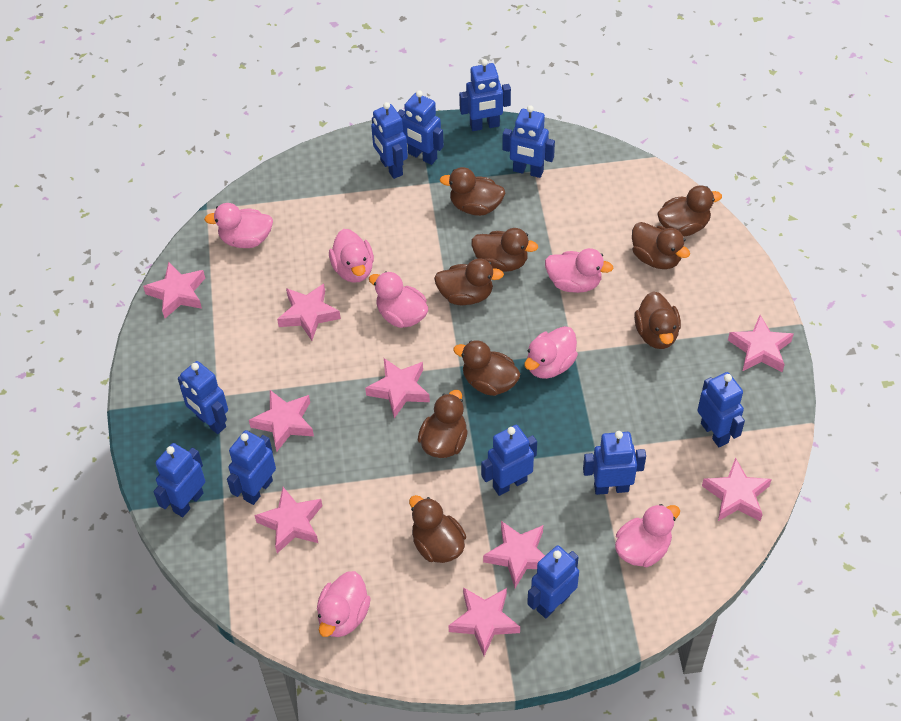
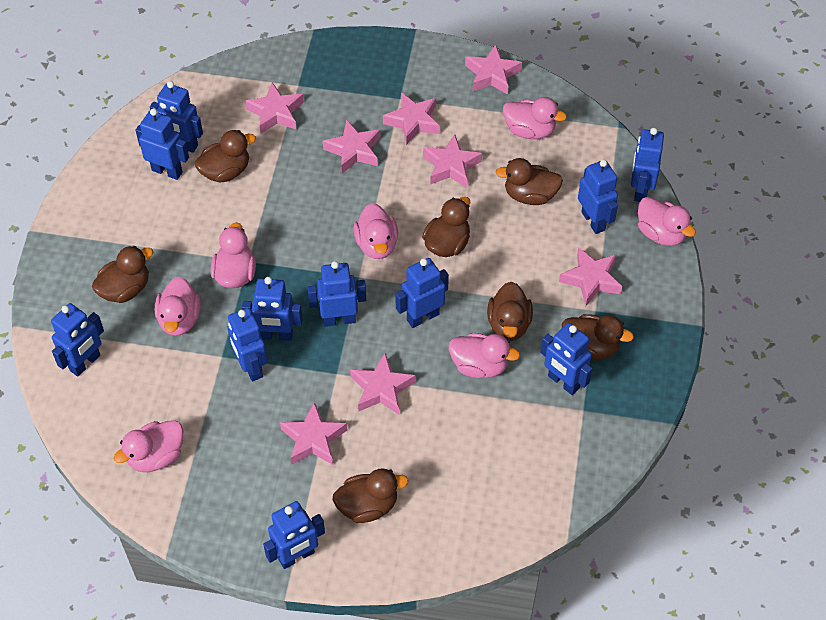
brown duck: [409,495,466,563] [418,390,468,458] [434,258,504,305] [440,167,505,216] [453,340,521,396] [471,228,538,272] [632,222,690,269] [634,291,681,349] [657,185,722,236] = 9 -> [92,246,153,303] [195,130,256,182] [333,469,409,523] [422,197,470,257] [487,282,533,341] [496,158,563,205] [562,314,634,359] = 7
pink star: [143,262,205,318] [249,390,314,452] [254,487,322,553] [277,284,341,341] [365,358,430,418] [448,587,520,656] [483,521,545,588] [702,457,772,521] [728,315,794,372] = 9 -> [245,83,304,134] [280,402,347,465] [323,120,380,173] [350,353,415,415] [383,92,440,145] [423,135,482,188] [465,45,522,95] [559,247,622,306] = 8

